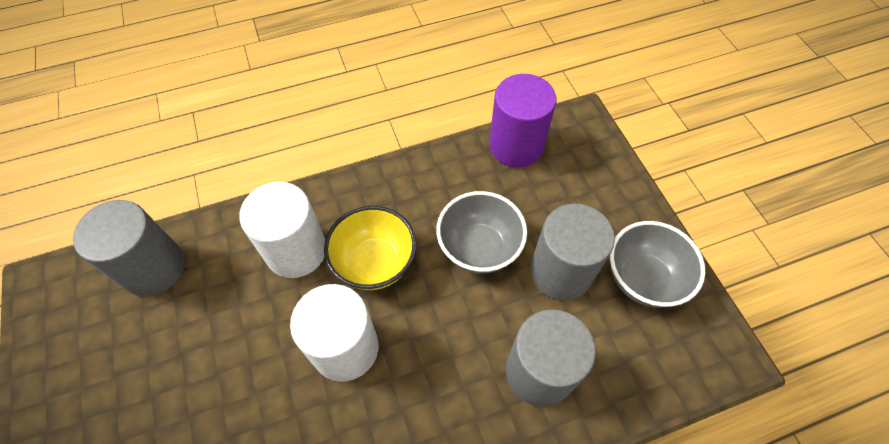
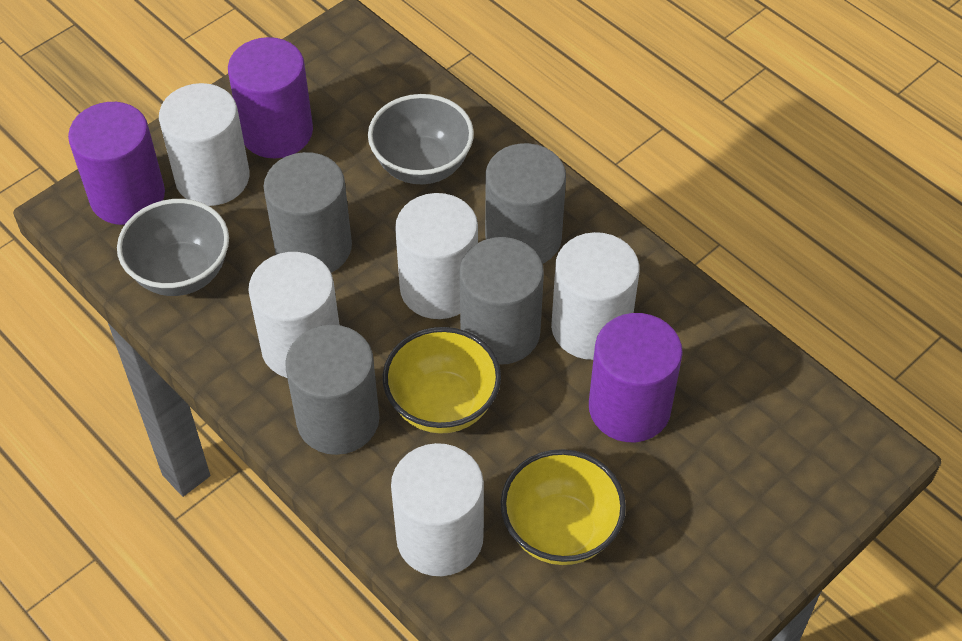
grey cylinder: [73,200,185,296] [506,309,596,407] [530,204,615,300] = 3 -> [264,152,352,273] [285,325,380,455] [459,237,544,365] [485,143,566,264] = 4
purple cylinder: [489,74,556,167] = 1 -> [68,102,165,225] [228,37,313,158] [589,313,683,442] = 3
white cylinder: [239,182,325,278] [290,284,378,382] = 2 -> [159,83,249,206] [248,252,339,378] [391,443,484,576] [395,193,478,319] [551,232,640,360] = 5
yellow bowl: [324,206,416,290] = 1 -> [383,327,501,434] [501,449,626,565] = 2

